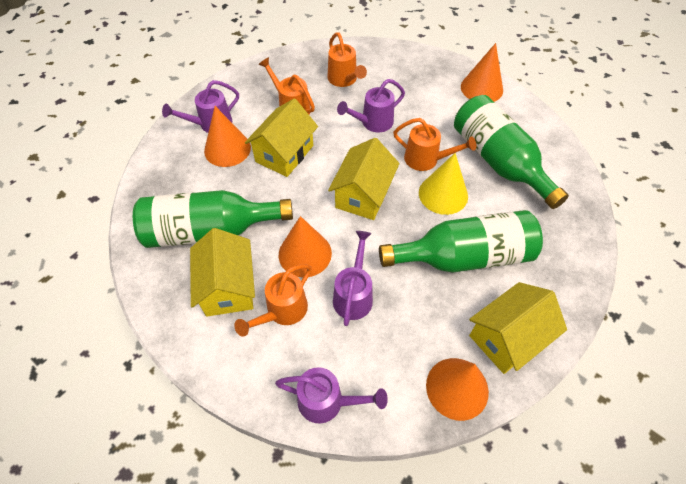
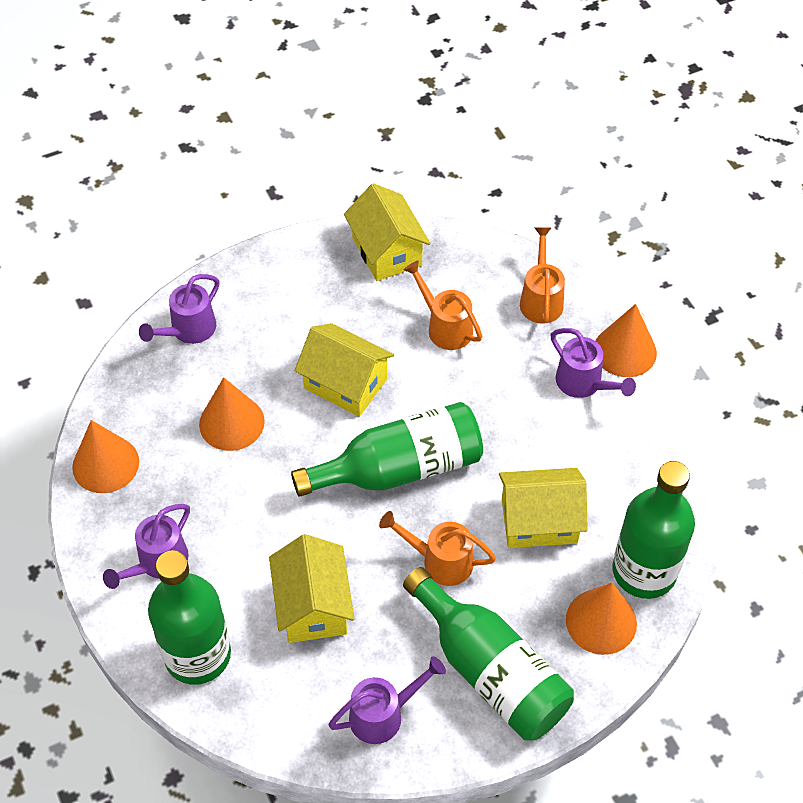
green bottle: [133,190,293,248] [379,210,543,273] [454,95,569,209] = 3 -> [148,550,231,685] [291,402,483,497] [403,567,574,741] [613,461,695,599] = 4
orange watering can: [234,264,312,337] [258,57,315,115] [328,32,367,87] [393,118,476,171] = 4 -> [379,511,496,586] [403,261,482,350] [520,228,565,324] = 3
yellow cone: [419,153,468,215] = 1 -> none = 0

